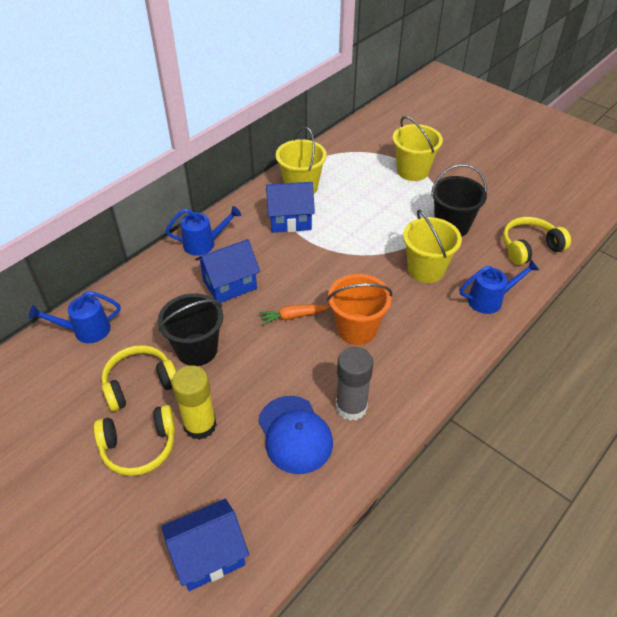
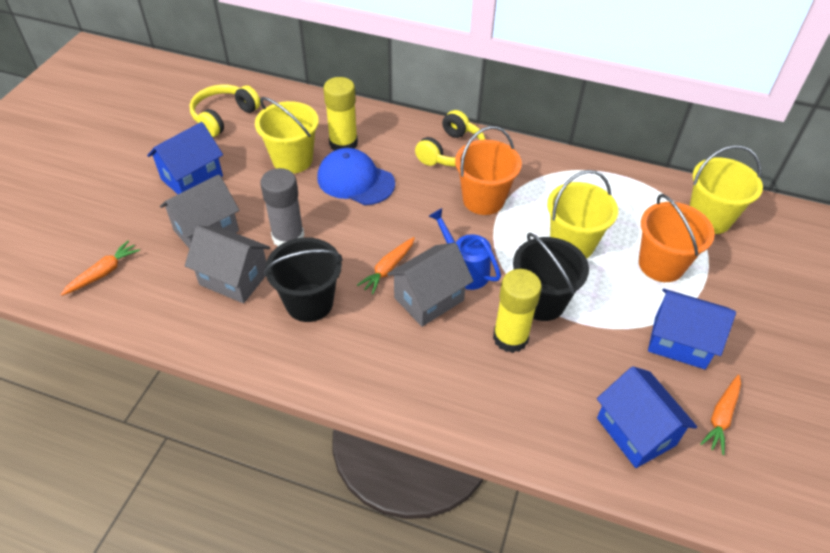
blue watering can: [29,291,121,343] [166,206,241,256] [460,260,539,314] = 3 -> [429,208,501,290] = 1
grey house: none = 0 -> [160,175,240,248] [185,226,270,303] [387,243,473,327] = 3
orange bucket: [327,274,392,345] = 1 -> [455,126,522,215] [639,194,715,282] = 2
orange carrot: [259,305,331,325] = 1 -> [60,241,140,296] [357,237,415,294] [700,375,741,455] = 3
yellow glue stick: [172,365,217,440] = 1 -> [323,77,358,151] [493,269,542,353] = 2
yellow headphones: [94,405,176,476] [102,345,176,411] [503,217,571,265] = 3 -> [189,84,261,137] [415,110,485,167] = 2

